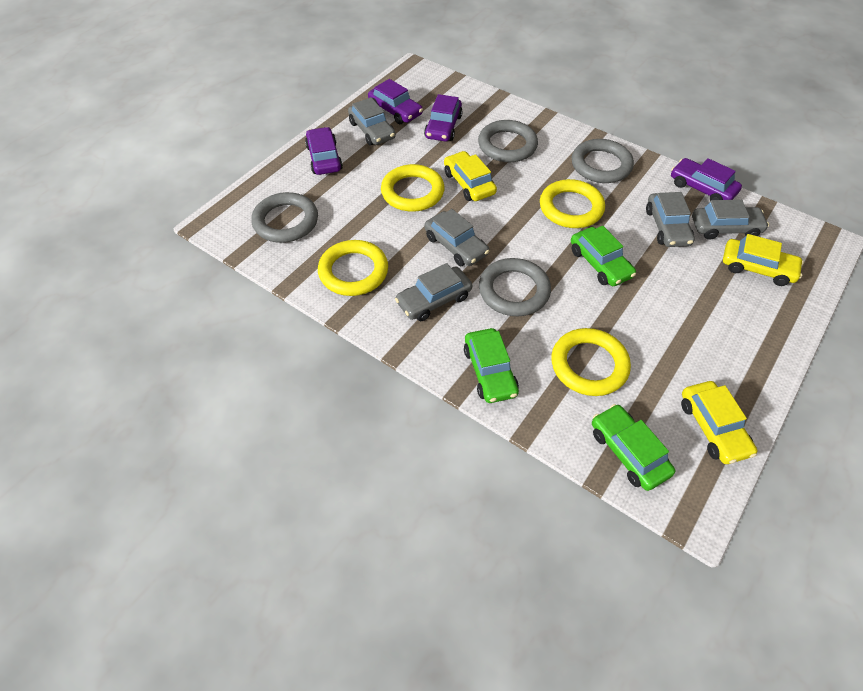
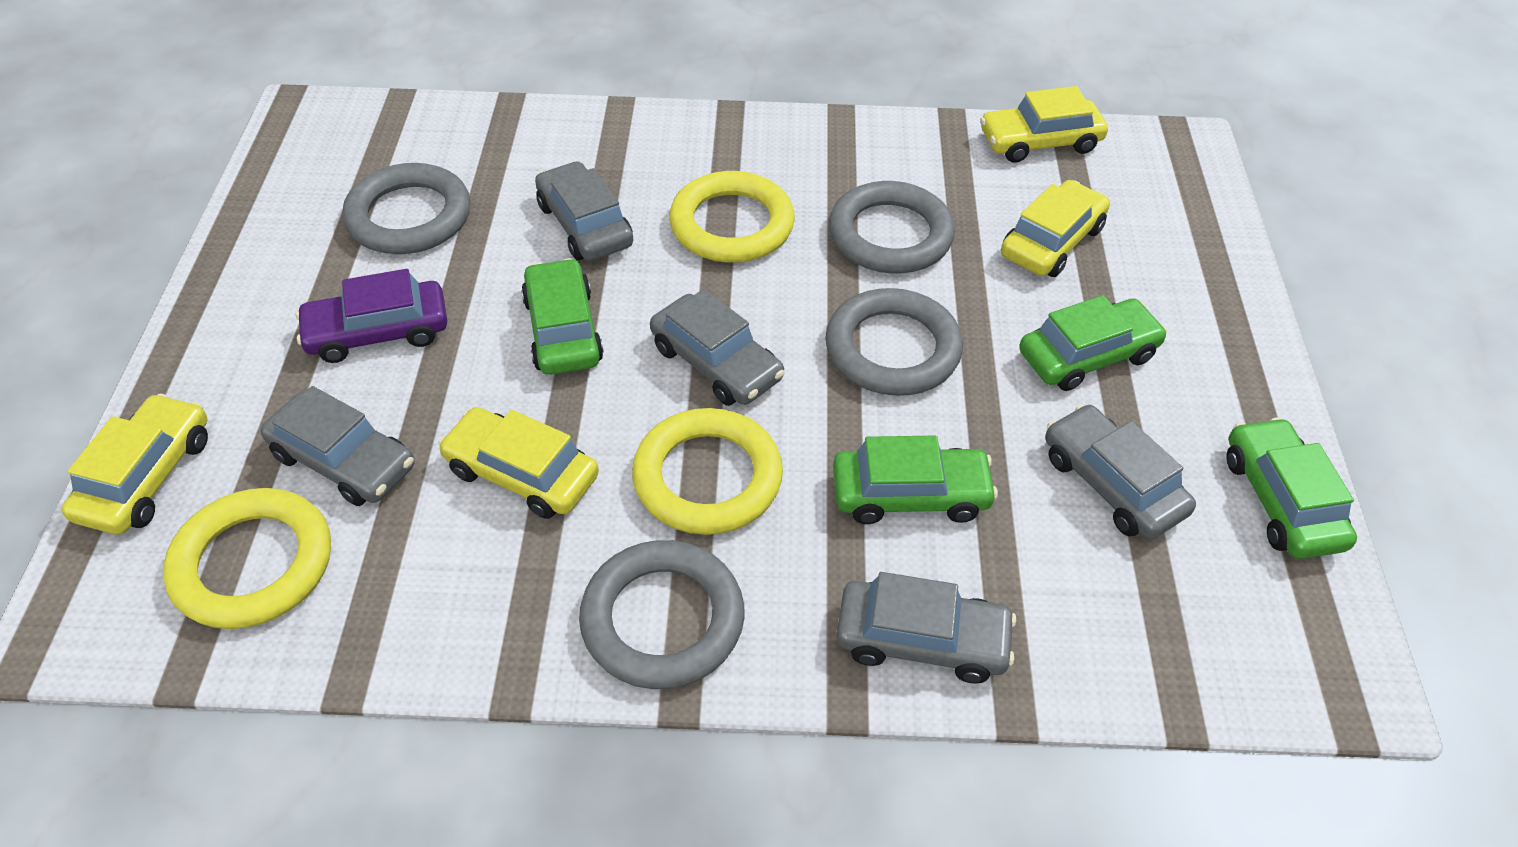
green car: [464,328,519,403] [571,226,636,286] [592,404,675,491] = 3 -> [521,258,604,375] [833,436,998,524] [1019,295,1167,391] [1227,417,1357,559] = 4
purple car: [305,127,343,175] [368,79,423,124] [424,94,463,142] [671,158,742,201] = 4 -> [295,269,447,363] = 1
yellow car: [444,151,497,201] [681,381,757,464] [723,234,804,286] = 3 -> [62,394,208,534] [438,407,599,519] [980,86,1108,163] [1001,180,1110,277] = 4
yellow ring: [318,240,388,296] [381,164,445,212] [540,179,605,228] [551,328,631,396] = 4 -> [163,488,331,629] [632,408,783,535] [669,171,795,263] = 3

